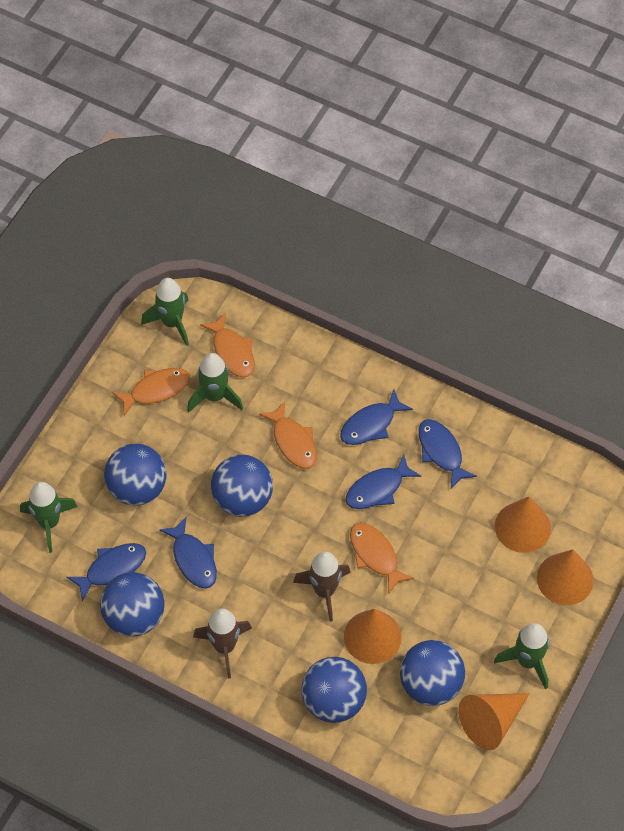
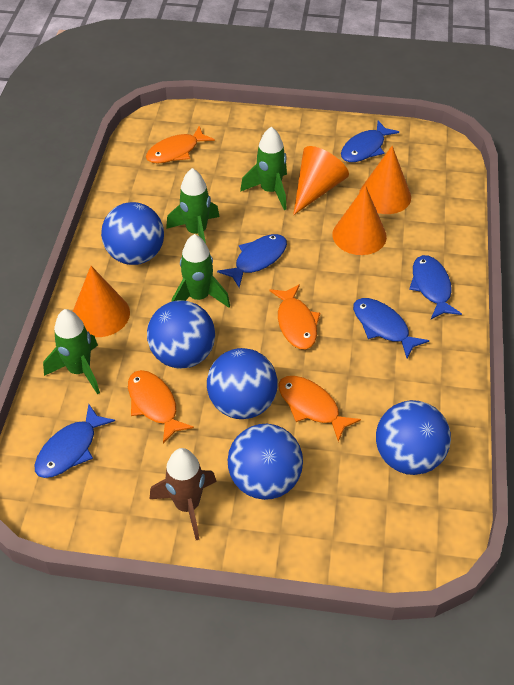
brown rocket: [193,609,252,679] [293,551,351,622] = 2 -> [150,448,217,540] = 1

